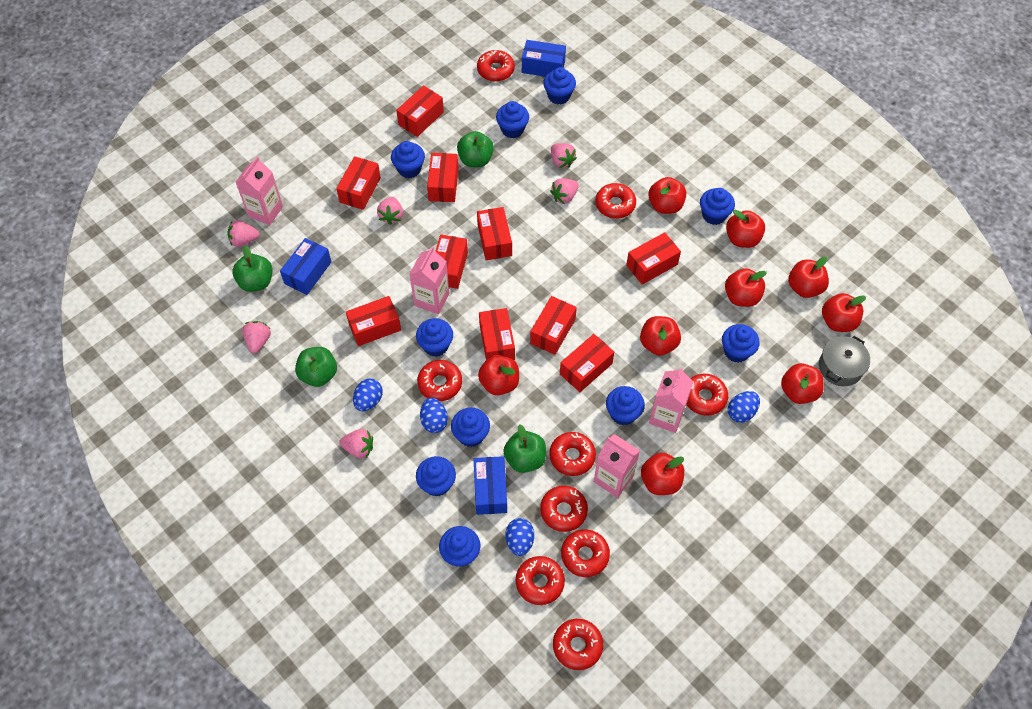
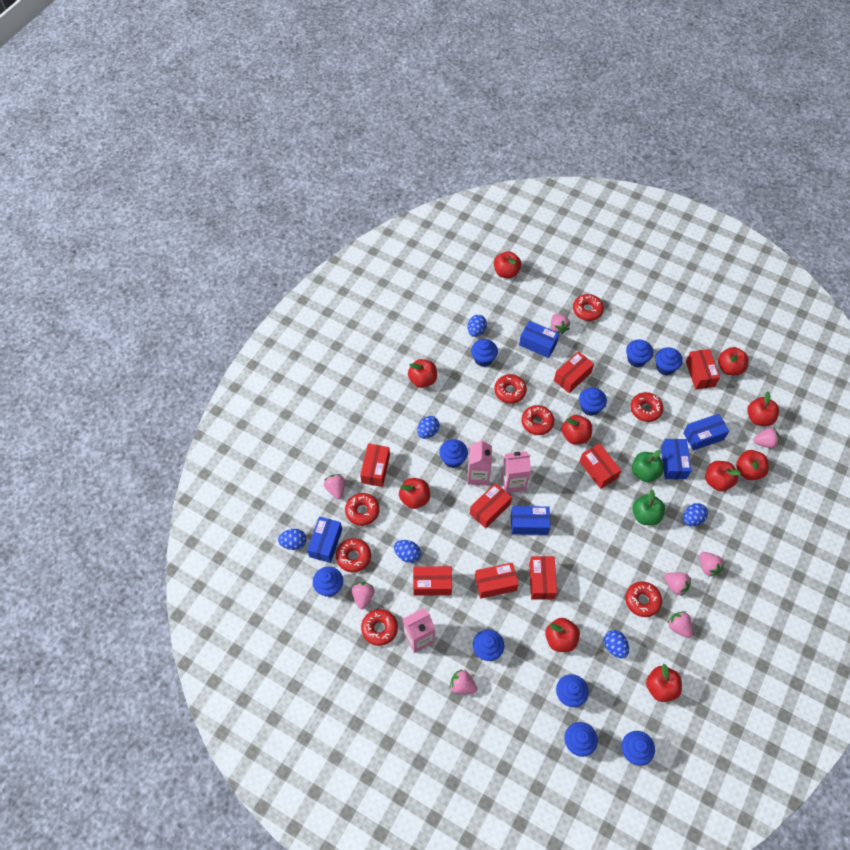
blue box: [280,238,331,295] [474,456,507,515] [522,40,566,77] = 3 -> [307,517,342,563] [511,506,551,535] [519,321,559,358] [661,439,691,479] [683,414,729,451] = 5
blue egg: [353,378,383,411] [420,398,448,433] [506,518,534,556] [728,391,760,423] = 4 -> [278,529,307,550] [394,540,421,563] [417,416,440,439] [468,315,487,337] [604,630,629,658] [683,503,708,526] = 6
green apple: [232,246,273,292] [295,347,337,387] [457,131,494,167] [503,425,546,473] = 4 -> [632,450,664,482] [632,490,665,525] = 2
grey pot: [819,336,870,386] = 1 -> none = 0
pink carton: [235,157,283,225] [409,247,450,314] [594,434,640,498] [649,367,694,433] = 4 -> [403,608,435,653] [467,439,492,485] [502,451,531,493] = 3
pink strawberry: [227,220,260,247] [242,321,271,353] [339,429,373,458] [377,197,403,225] [550,178,579,204] [551,143,577,168] = 6 -> [324,474,345,499] [352,582,375,610] [450,669,477,694] [551,314,570,334] [664,572,691,596] [667,611,693,638] [700,552,725,577] [753,428,780,448] = 8
red apple: [478,355,519,395] [640,316,681,356] [641,453,684,495] [648,177,686,214] [725,268,767,307] [726,210,765,248] [781,363,824,404] [788,256,829,298] [822,293,866,332] = 9 -> [399,478,430,509] [408,359,437,388] [494,251,521,278] [545,618,580,652] [562,415,592,444] [646,664,682,702] [705,461,741,491] [718,347,748,375] [736,450,769,480] [747,391,779,426] = 10
red box: [336,156,381,210] [346,296,401,346] [396,85,444,137] [427,153,459,202] [435,234,468,289] [477,207,512,260] [479,308,515,360] [530,296,577,355] [560,334,614,392] [626,232,681,285] = 10 -> [360,444,390,487] [413,566,452,596] [470,483,512,529] [475,563,519,599] [529,556,557,600] [554,351,594,393] [579,443,621,489] [686,349,720,390] = 8
red donut: [417,360,462,401] [477,50,515,82] [516,556,565,605] [540,486,588,532] [549,432,596,476] [553,619,603,670] [561,529,610,577] [595,183,636,219] [686,374,728,416] = 9 -> [336,538,371,572] [345,493,380,526] [361,609,398,646] [494,374,527,403] [521,405,554,435] [573,294,604,321] [625,581,662,617] [630,392,663,422] = 8

